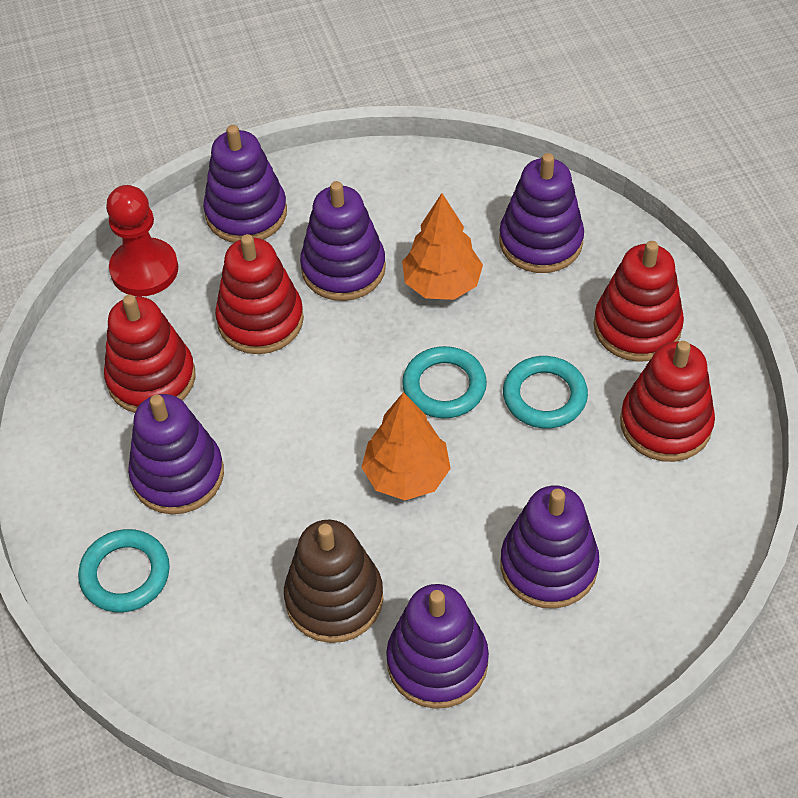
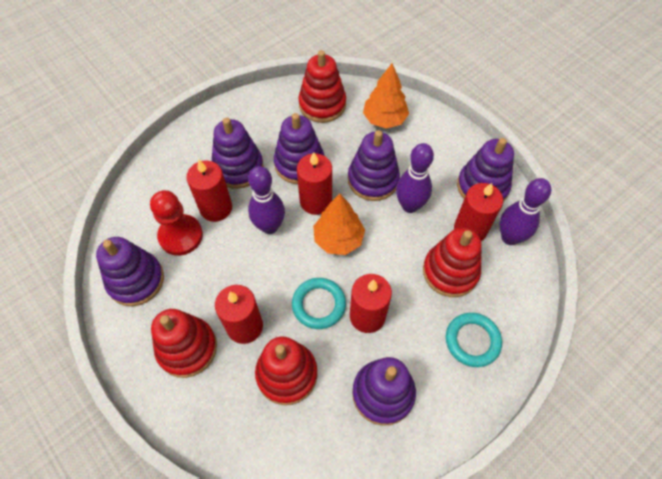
brown stacking toy: [284,520,383,643] = 1 -> none = 0
purple bowling pin: none = 0 -> [248,166,285,234] [396,143,434,213] [500,178,551,245] = 3
red candle: none = 0 -> [186,160,232,222] [215,285,263,344] [297,152,332,215] [350,274,392,333] [454,183,503,241] = 5
turquoise ring: [78,529,170,612] [402,346,487,418] [503,356,588,428] = 3 -> [292,278,346,329] [446,313,502,367] = 2

